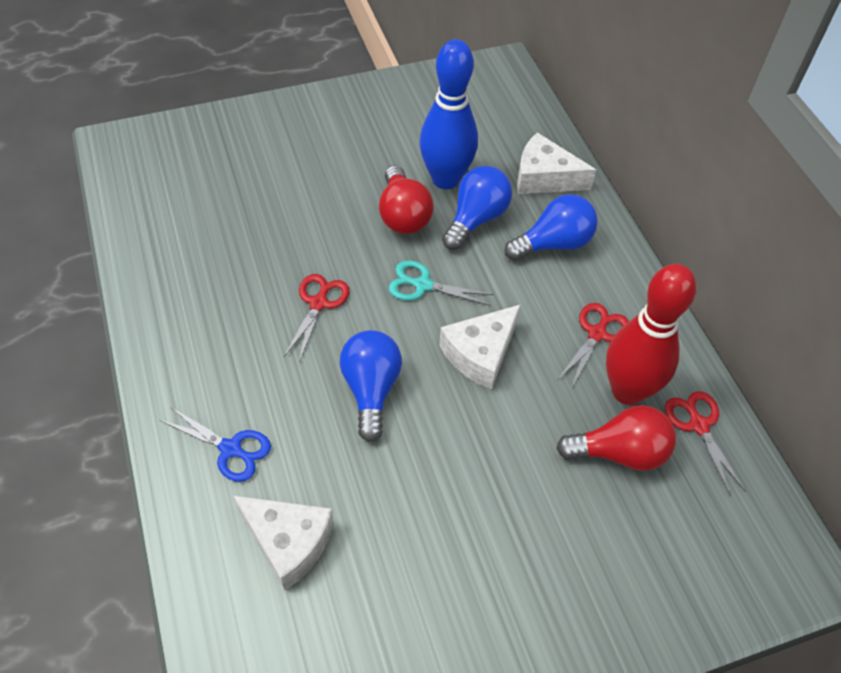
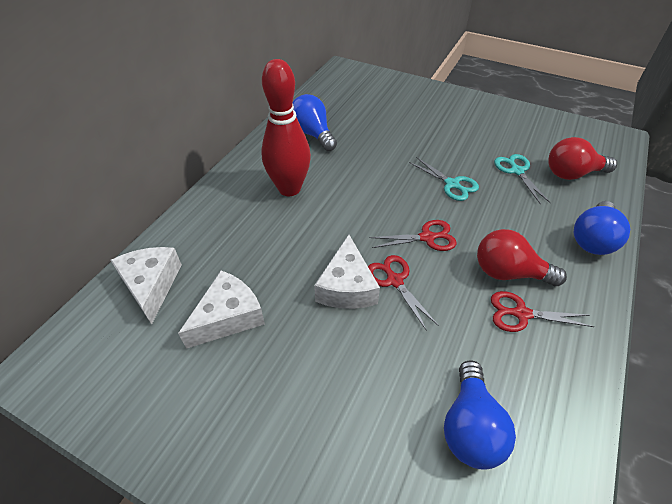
blue bowling pin: [419,39,478,189] = 1 -> none = 0
blue scissors: [160,407,271,482] = 1 -> none = 0
turquoise scissors: [389,260,494,306] = 1 -> [409,157,479,201] [494,154,551,205] = 2

